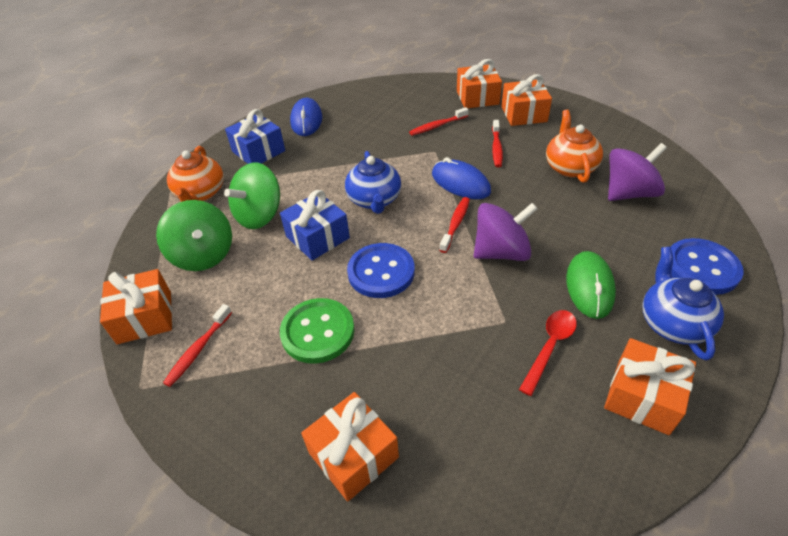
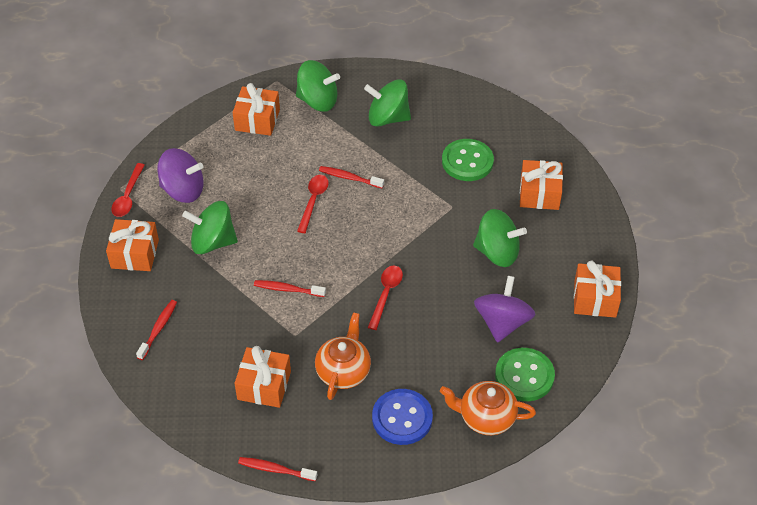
blue button: [347,243,415,298] [671,238,744,295] = 2 -> [372,389,433,445] = 1
blue gift: [225,109,285,164] [280,190,350,261] = 2 -> none = 0
blue mouse: [290,98,322,136] [432,157,491,199] = 2 -> none = 0
blue teapot: [345,151,401,214] [642,247,724,361] = 2 -> none = 0
green button: [280,298,355,364] = 1 -> [442,139,494,181] [495,348,555,401] = 2
green mouse: [566,251,616,319] = 1 -> none = 0
green spinning top: [156,200,232,271] [224,163,280,229] = 2 -> [182,201,238,254] [296,60,340,112] [364,79,411,126] [473,209,527,267] = 4
red spoon: [519,310,577,396] = 1 -> [111,163,145,217] [297,175,329,233] [368,266,403,330] = 3

